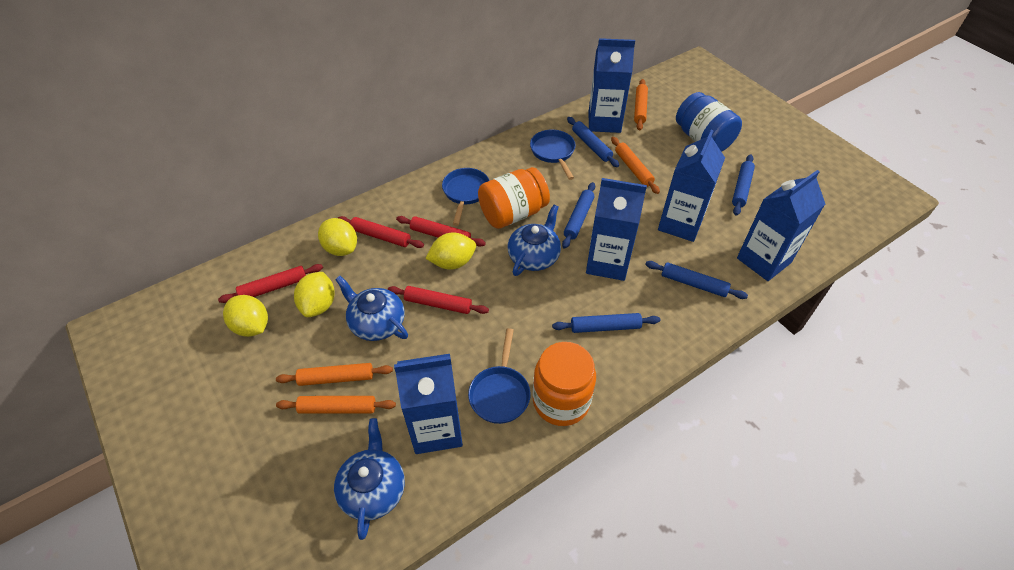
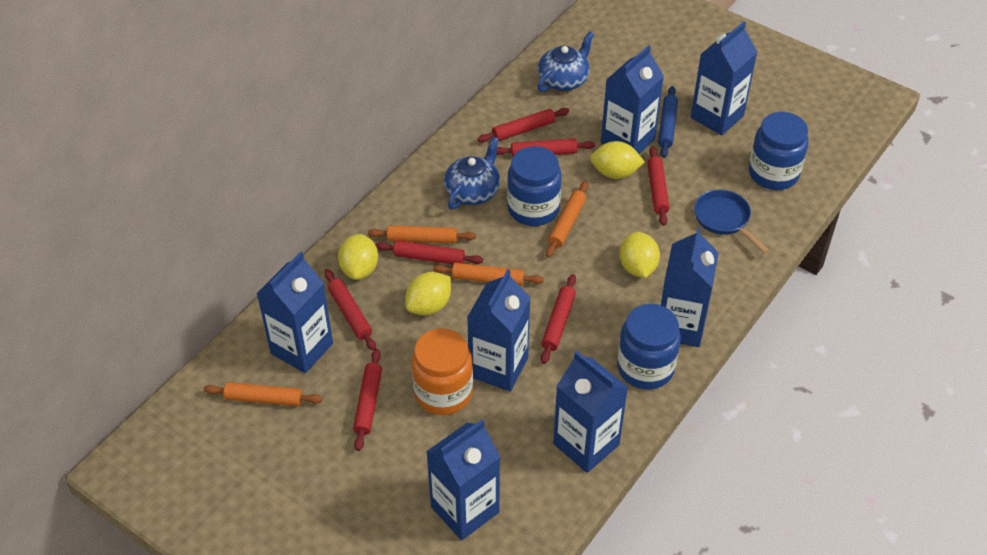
blue carton: [394,354,463,454] [586,178,647,281] [589,38,635,133] [658,130,725,242] [737,170,825,281] = 5 -> [257,251,333,373] [426,419,500,540] [467,269,531,392] [553,351,628,473] [601,45,664,154] [660,227,719,347] [691,22,758,135] = 7
blue jar: [676,92,742,152] = 1 -> [507,146,562,226] [617,304,681,390] [749,112,808,190] = 3
blue pan: [442,168,490,226] [468,328,531,424] [530,129,576,180] = 3 -> [694,189,770,254] = 1
blue rolling pin: [552,313,660,333] [562,182,595,249] [567,117,619,167] [645,261,748,299] [732,154,755,216] = 5 -> [658,86,678,158] = 1
blue teapot: [334,418,405,540] [335,276,408,341] [508,205,561,276] = 3 -> [444,136,500,209] [537,31,594,92] = 2
orange jar: [478,167,550,229] [533,342,596,426] = 2 -> [411,328,473,415] = 1
red rolling pin: [218,264,323,303] [338,216,424,248] [388,286,489,314] [396,216,486,247] = 4 -> [324,269,376,351] [353,349,382,451] [375,240,483,264] [477,108,569,142] [497,139,595,157] [541,274,576,364] [647,147,669,226] = 7

